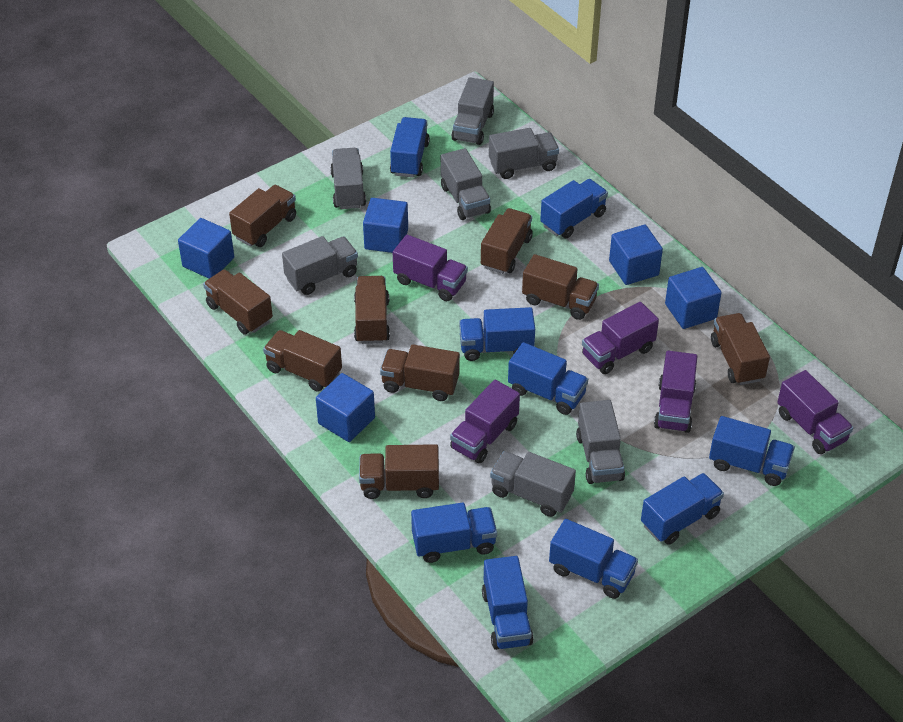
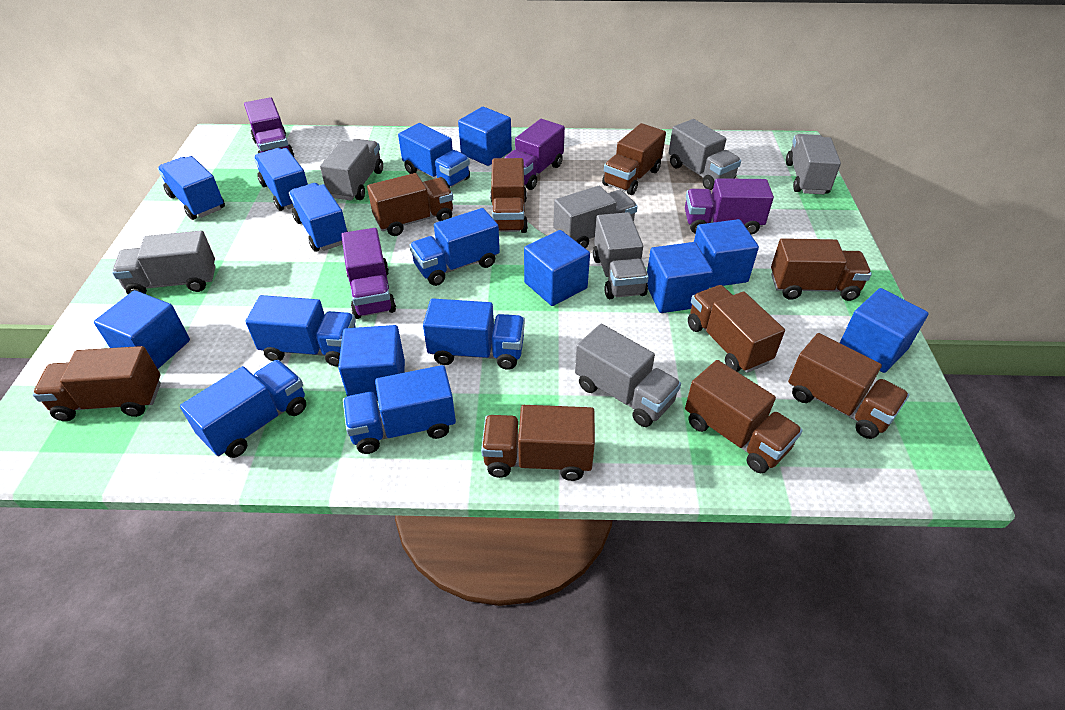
blue cube: [178,218,234,278] [316,373,375,442] [363,198,408,253] [609,225,663,285] [665,267,722,329] = 5 -> [94,290,190,369] [338,325,405,401] [458,107,512,166] [524,230,590,306] [647,242,713,313] [694,219,759,288] [840,288,928,373] = 7
purple truck: [393,235,468,301] [450,380,520,464] [582,302,659,374] [654,351,698,433] [777,370,853,454] = 5 -> [244,97,294,157] [341,228,396,319] [504,119,565,190] [685,178,774,235] = 4

